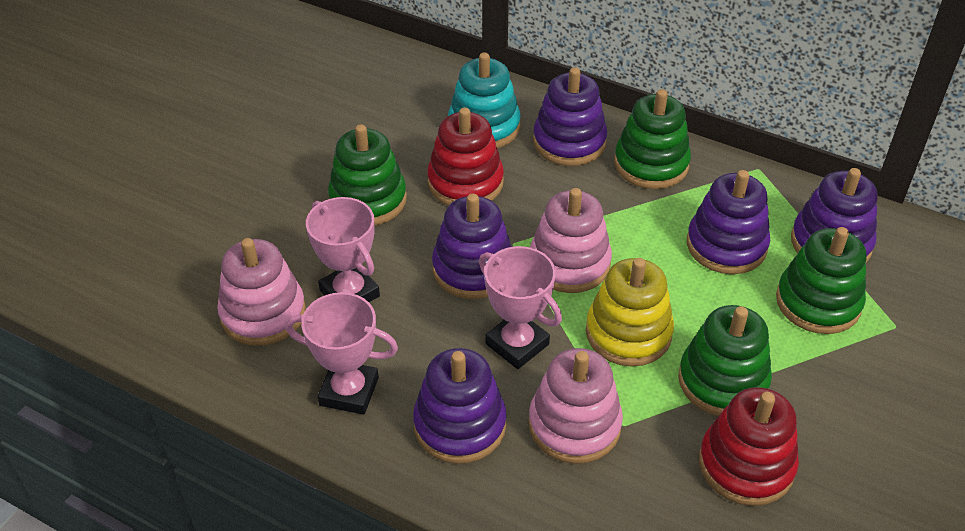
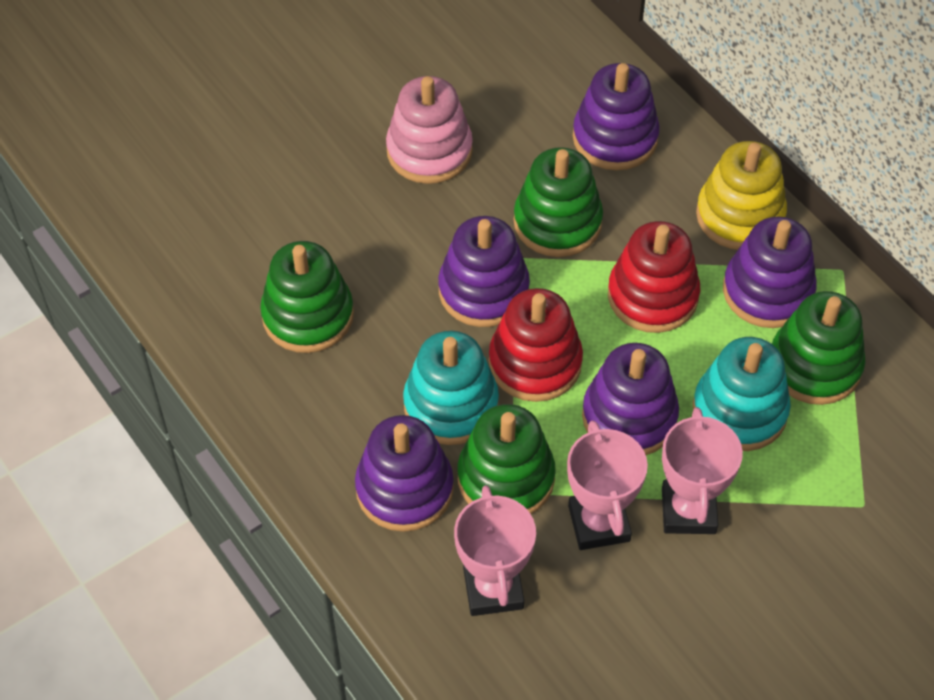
pink stacking toy: [217,238,306,346] [529,348,623,464] [530,188,612,293] = 3 -> [386,76,473,184] = 1
turquoise stacking toy: [448,53,521,148] = 1 -> [403,331,499,445] [693,337,791,451] = 2

